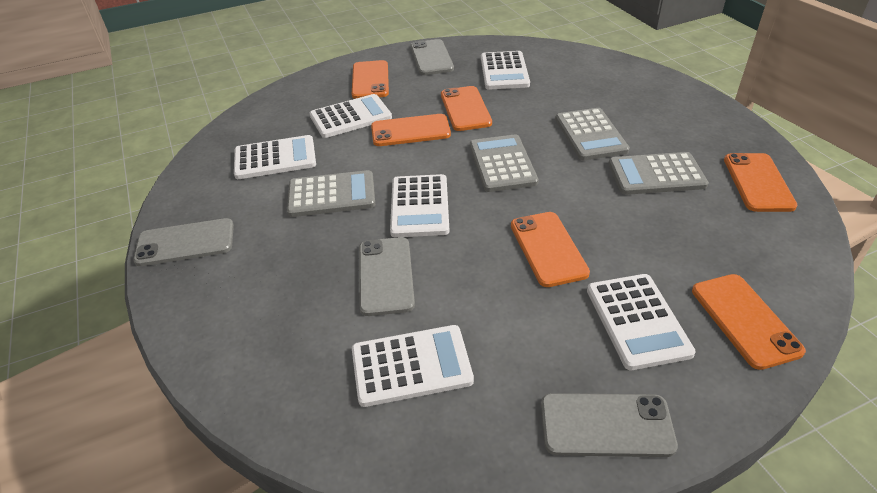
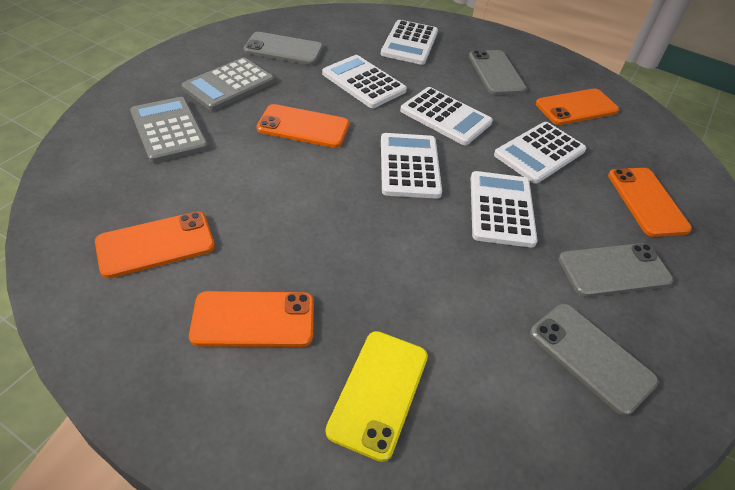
grey calculator: [287,170,375,217] [470,134,538,192] [555,108,630,160] [608,152,709,195] = 4 -> [130,97,208,163] [181,57,275,111] = 2
orange phone: [352,60,389,99] [371,114,451,146] [441,86,492,131] [511,212,590,287] [692,274,806,370] [724,153,797,212] = 6 -> [95,212,215,278] [189,291,314,347] [256,104,349,148] [536,88,619,125] [608,168,692,237] = 5
yellow phone: none = 0 -> [326,331,428,462] = 1

